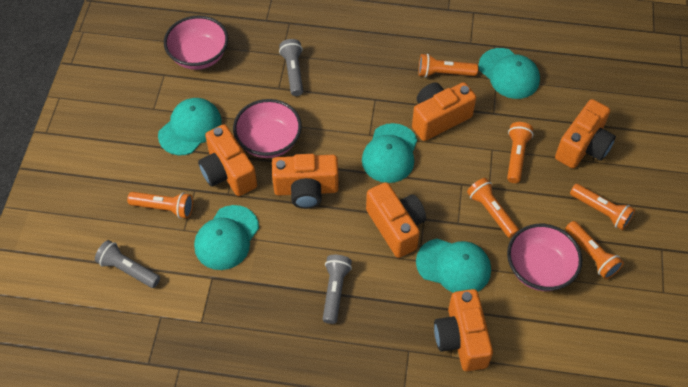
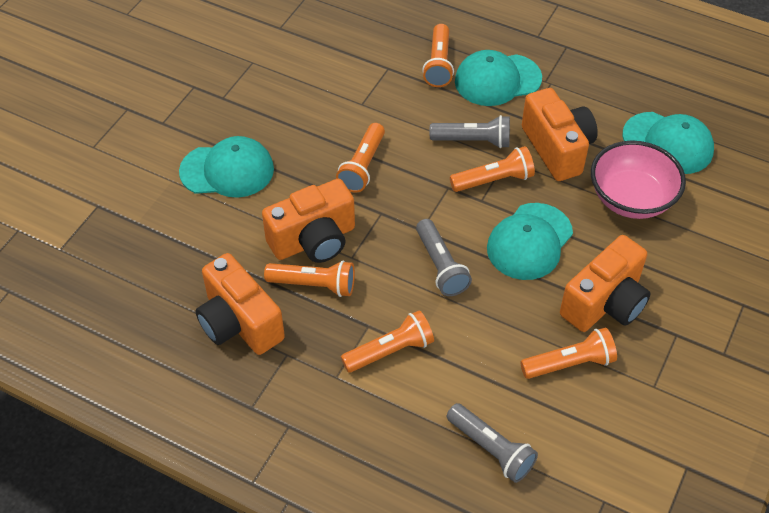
orange camera: [198,124,257,196] [272,154,339,209] [366,182,426,258] [412,82,476,141] [434,289,493,371] [555,99,616,169] = 6 -> [195,253,285,355] [262,179,355,263] [522,88,598,181] [560,235,651,332] = 4
pink bowl: [164,15,228,70] [233,99,302,158] [507,224,582,291] = 3 -> [591,141,686,219] = 1
turquoise cap: [158,98,222,155] [194,205,259,270] [362,123,417,183] [416,239,491,293] [478,48,540,99] = 5 -> [179,136,274,198] [455,50,542,106] [487,203,573,280] [623,112,714,174] = 4

